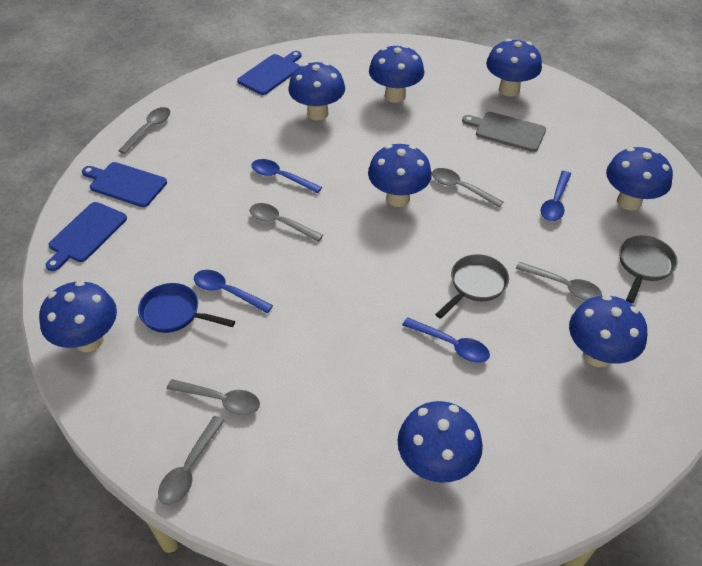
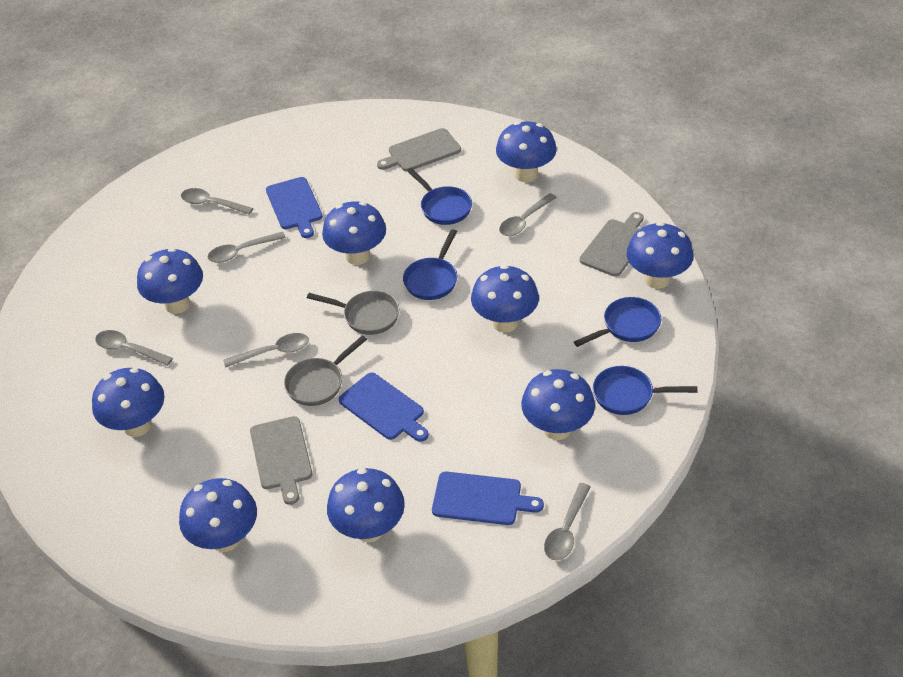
blue mushroom: [39,281,117,352] [288,62,345,120] [368,144,432,207] [369,45,424,103] [398,401,483,483] [486,39,542,97] [569,295,647,367] [606,147,673,211] = 8 -> [92,368,165,437] [137,248,203,314] [179,478,257,552] [322,201,386,265] [327,468,405,542] [471,265,539,333] [496,121,557,182] [521,369,595,440] [627,222,694,289] = 9
blue pan: [138,283,235,333] = 1 -> [403,229,458,300] [407,168,472,225] [574,297,661,347] [593,366,697,415] = 4
blue spoon: [194,270,273,313] [252,159,322,193] [402,317,490,363] [541,171,571,221] = 4 -> none = 0
grey cutting board: [462,112,546,152] = 1 -> [250,416,312,505] [377,128,461,172] [579,212,644,276] = 3

